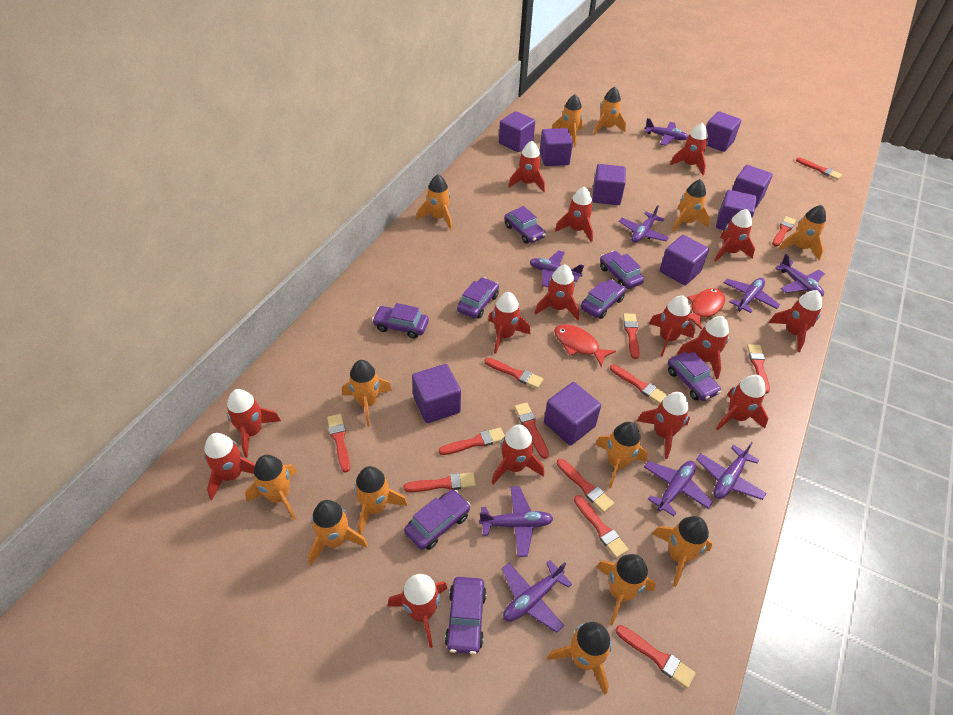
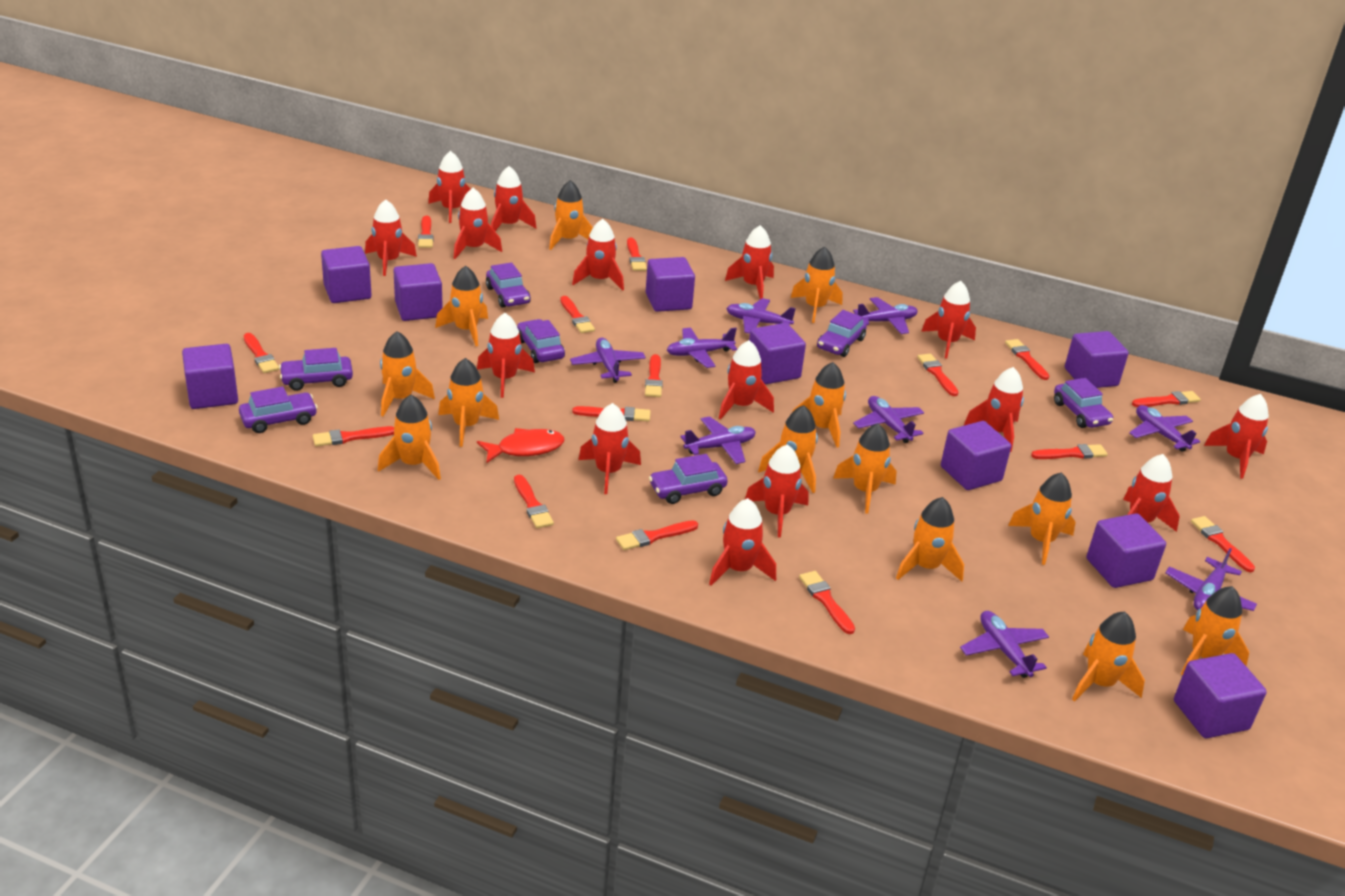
purple car: [372,303,429,339] [404,490,471,550] [445,577,487,654] [457,277,499,319] [504,206,546,244] [581,279,626,319] [600,251,644,289] [668,352,721,401] = 8 -> [239,387,318,433] [279,348,353,391] [486,262,531,308] [517,319,565,363] [649,454,728,504] [817,310,867,357] [1054,378,1113,428] = 7
red brush: [327,414,350,473] [403,472,476,492] [439,427,505,455] [484,358,543,389] [514,402,549,459] [557,459,614,513] [574,495,629,558] [610,364,667,404] [615,625,696,689] [623,313,640,359] [747,344,770,394] [772,216,796,247] [796,157,842,180] = 13 -> [244,333,279,373] [312,426,394,446] [418,216,433,248] [514,475,554,528] [560,296,595,333] [572,406,651,422] [616,520,698,550] [627,238,647,271] [645,354,663,397] [799,571,855,634] [917,354,959,396] [1005,339,1049,380] [1031,444,1108,459] [1132,391,1201,407] [1191,516,1255,572] = 15
red fish: [554,324,616,367] [687,288,725,330] = 2 -> [477,428,565,463] = 1

